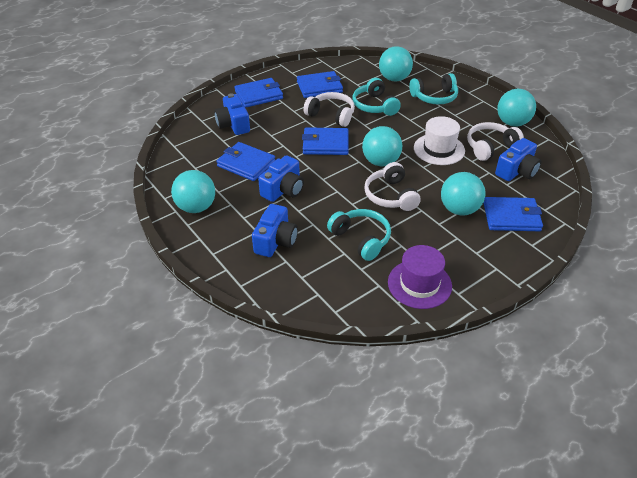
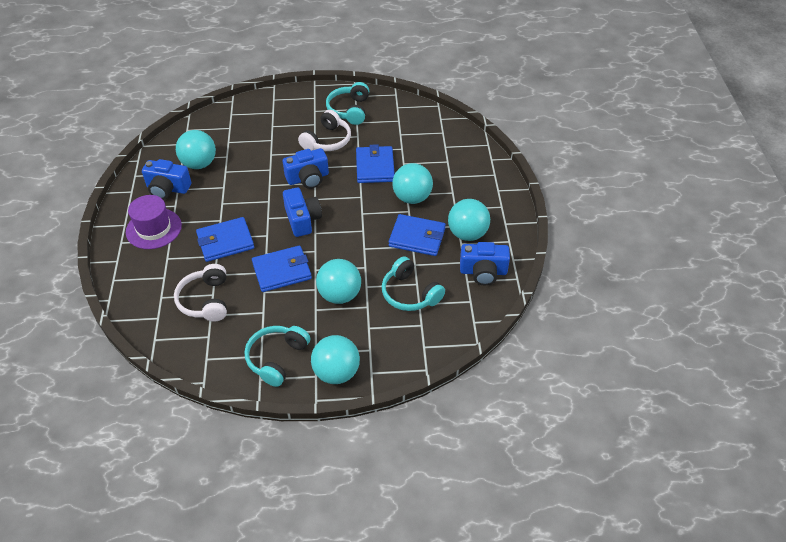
blue wallet: [216,142,275,181] [235,78,283,108] [297,71,343,98] [302,127,349,155] [483,197,543,231] = 5 -> [196,217,254,262] [252,245,312,292] [356,144,395,183] [389,214,446,256] = 4
white hat: [414,116,465,165] = 1 -> none = 0
white headphones: [303,92,355,127] [364,162,421,211] [467,122,524,161] = 3 -> [174,264,227,321] [298,110,351,151] = 2

